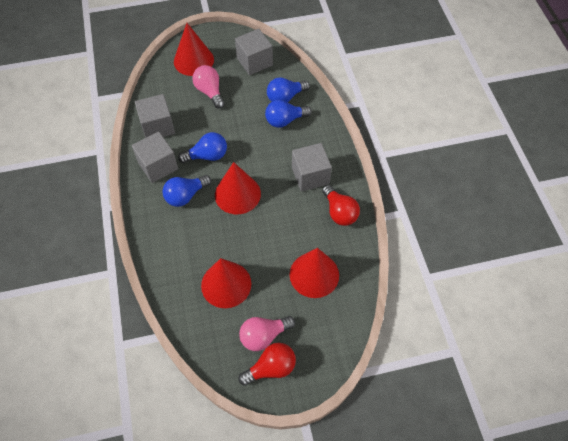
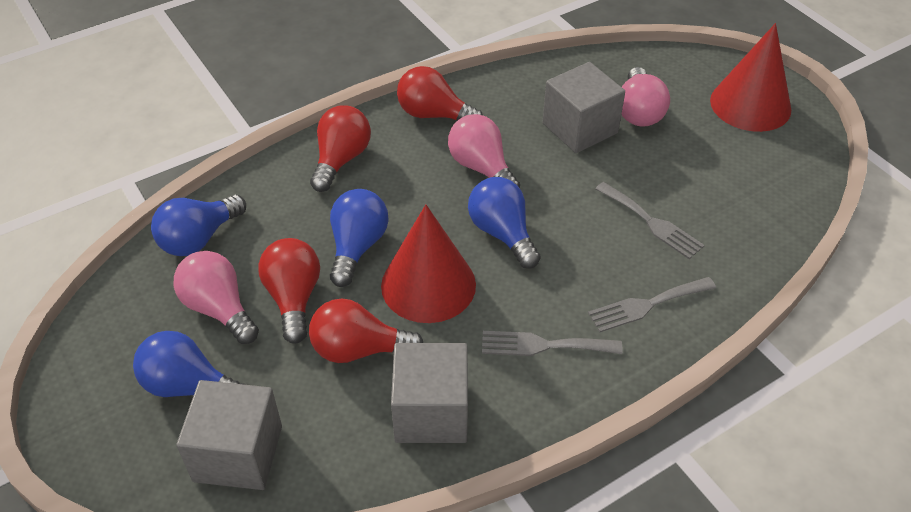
grey cube: [132,132,178,183] [135,94,175,138] [235,29,273,75] [292,143,332,192] = 4 -> [176,380,282,490] [391,343,468,443] [542,62,625,153] = 3
grey fork: none = 0 -> [482,331,622,356] [588,277,716,332] [595,182,705,259] = 3
pink light bulb: [192,65,225,109] [239,316,295,351] = 2 -> [174,251,259,344] [448,114,520,188] [621,67,670,127] = 3
red cone: [174,23,214,76] [201,258,251,308] [215,162,261,214] [290,248,339,298] = 4 -> [381,204,476,323] [710,23,791,132] = 2
red light bulb: [238,343,296,386] [322,185,360,226] = 2 -> [258,238,320,344] [309,298,423,363] [310,105,371,192] [397,66,483,121] = 4

